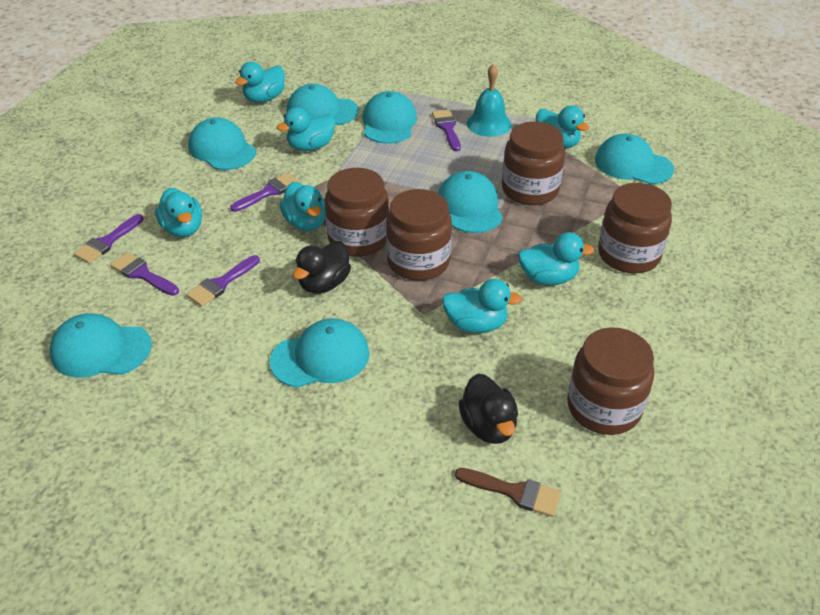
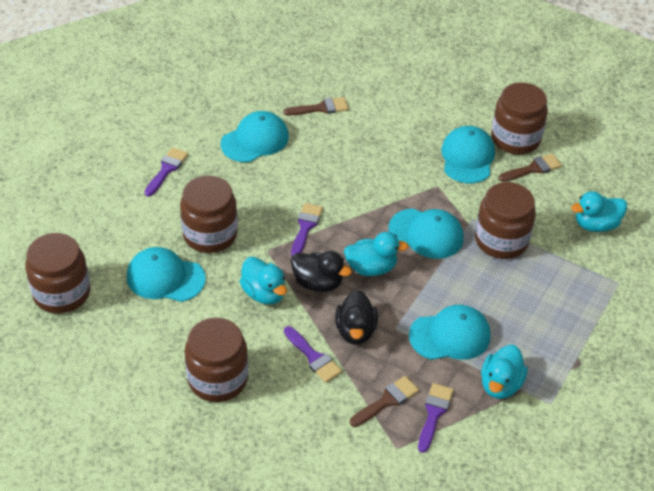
brown brush: [455,468,561,517] = 1 -> [284,97,349,116] [350,376,419,427] [499,153,562,182] = 3
purple brush: [73,214,144,264] [110,252,179,296] [186,255,260,307] [230,173,300,212] [432,110,461,152] = 5 -> [145,147,188,197] [284,326,342,383] [291,203,323,256] [418,383,454,453] = 4
turquoise bell: [466,64,511,137] = 1 -> none = 0
turquoise cap: [50,313,152,378] [188,117,256,170] [269,318,370,388] [287,84,359,125] [362,91,417,144] [438,171,503,233] [595,134,674,184] = 7 -> [127,247,206,302] [221,111,289,162] [389,208,464,259] [409,305,491,360] [441,126,495,183] = 5
turquoise duck: [155,188,202,237] [235,62,285,103] [277,107,336,151] [280,182,325,231] [442,279,522,333] [518,232,595,285] [535,106,589,148] = 7 -> [240,257,287,304] [344,232,409,276] [481,345,528,399] [571,191,627,232] = 4

